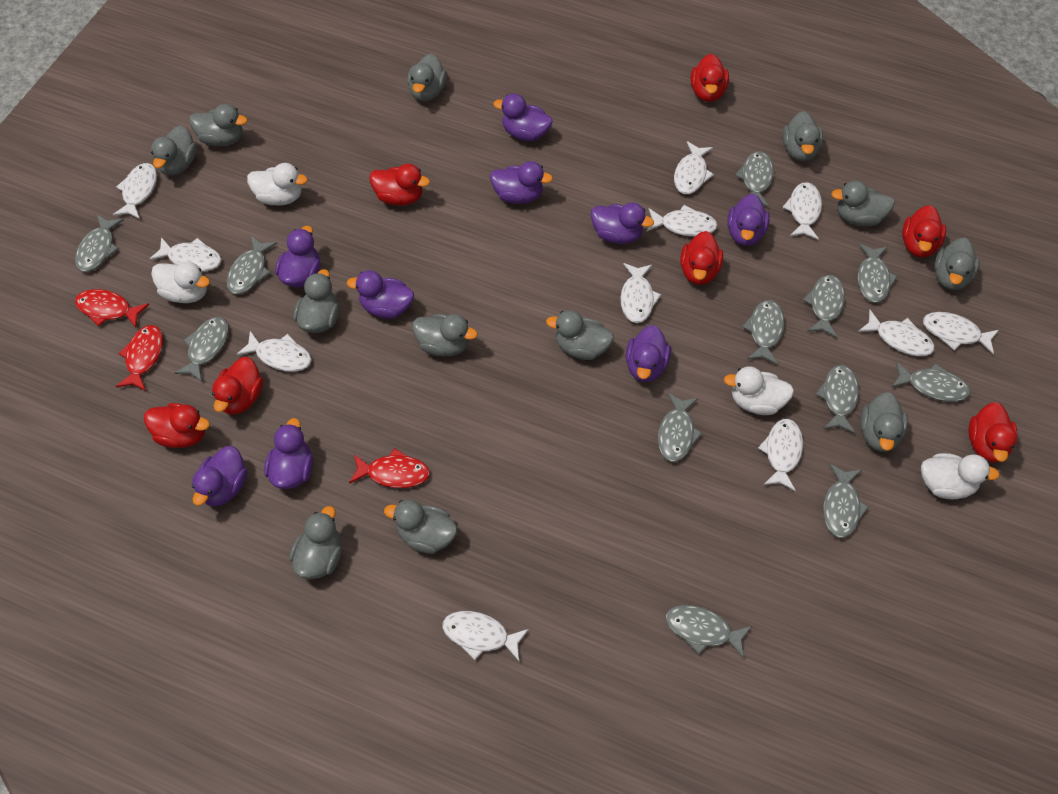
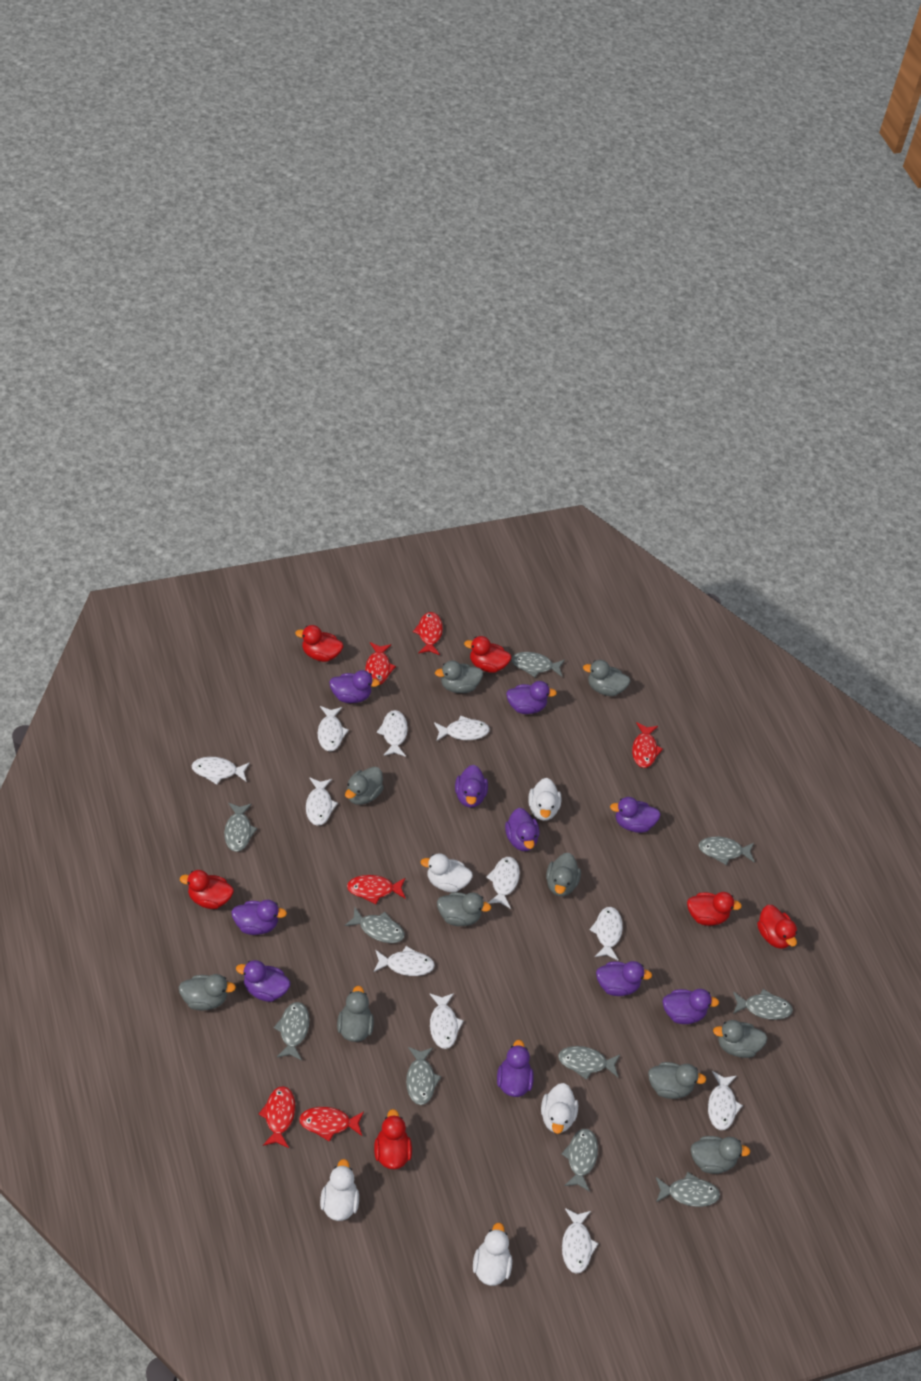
grey duck: [151,125,197,175] [189,104,247,146] [289,506,342,579] [294,269,339,333] [384,500,457,554] [407,53,447,101] [412,314,478,356] [546,310,614,360] [783,111,823,161] [831,180,895,226] [860,392,908,452] [934,238,980,290] = 12 -> [179,974,236,1011] [337,986,374,1042] [345,767,384,805] [435,661,483,693] [437,892,491,926] [546,853,581,896] [583,660,631,696] [648,1062,706,1099] [691,1136,750,1174] [713,1020,767,1058] = 10
grey fish: [75,215,124,272] [174,317,229,382] [227,236,277,294] [658,393,703,462] [666,605,752,658] [735,151,774,207] [742,300,785,364] [803,275,845,338] [816,365,859,433] [823,464,869,538] [857,244,898,303] [892,362,971,402] = 12 -> [224,803,257,852] [273,1002,309,1061] [345,907,405,943] [406,1047,441,1105] [511,652,565,677] [558,1046,620,1080] [561,1129,598,1192] [656,1172,720,1207] [698,836,755,865] [733,989,793,1020] = 10
purple duck: [192,446,247,506] [264,418,313,489] [275,226,320,287] [347,270,414,319] [490,161,553,204] [493,94,553,141] [591,202,654,244] [626,325,671,382] [727,194,770,246] = 9 -> [231,900,287,935] [236,960,290,1002] [329,670,380,703] [455,765,488,808] [497,1040,534,1097] [505,808,539,851] [506,681,557,714] [596,961,652,996] [610,797,661,833] [662,989,719,1024] = 10
red duck: [144,403,210,448] [212,357,263,415] [369,164,430,206] [680,231,723,285] [691,54,729,102] [902,205,946,257] [969,402,1018,463] = 7 -> [180,870,234,909] [295,625,343,662] [374,1109,412,1169] [464,636,512,673] [687,892,742,926] [757,905,797,949] = 6
red fish: [75,289,149,328] [116,325,163,391] [349,448,430,488] = 3 -> [258,1086,295,1148] [299,1107,364,1142] [347,875,406,904] [365,642,396,685] [413,612,443,655] [632,722,663,768] = 6
white duck: [151,262,210,303] [247,163,308,206] [724,366,794,415] [921,453,1000,499] = 4 -> [320,1159,359,1221] [421,853,473,892] [473,1223,512,1286] [528,778,561,821] [541,1083,578,1134] = 5

